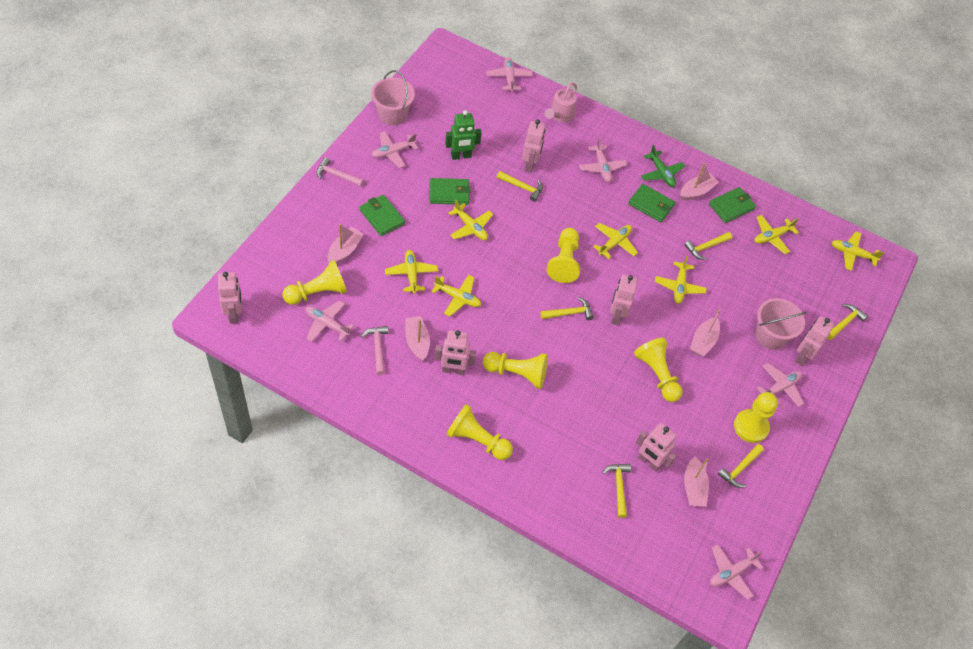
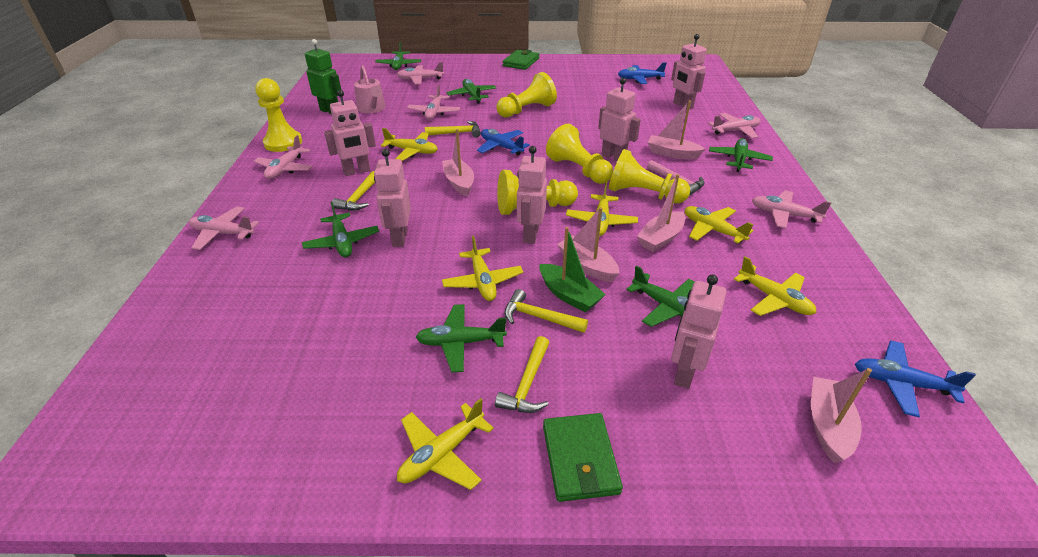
blue plane: none = 0 -> [477,129,530,155] [618,62,666,84] [855,341,976,417] = 3
green boat: none = 0 -> [540,227,606,312] = 1
green plane: [641,145,685,187] = 1 -> [302,202,379,257] [375,42,421,70] [416,304,507,372] [447,79,496,104] [626,266,694,327] [709,138,773,172] = 6
green wallet: [360,195,405,236] [430,178,470,205] [628,184,675,222] [709,187,756,223] = 4 -> [503,50,539,70] [543,413,623,502] = 2
pink bucket: [371,70,415,125] [755,298,806,350] = 2 -> none = 0
pink hammer: [317,157,364,187] [361,326,388,375] = 2 -> [647,160,705,196] = 1
yellow hammer: [497,171,543,202] [541,297,594,320] [602,464,631,518] [684,232,732,260] [718,444,764,488] [827,304,868,340] = 6 -> [332,171,375,211] [425,121,481,137] [495,336,549,413] [504,289,588,333] = 4
yellow pawn: [282,260,347,305] [446,404,513,460] [483,352,548,389] [547,228,580,283] [634,338,683,402] [734,392,778,443] = 6 -> [255,78,302,152] [496,72,557,118] [497,170,578,215] [546,124,613,184] [609,149,690,204] = 5
yellow plane: [385,250,438,294] [431,275,481,317] [448,200,493,240] [593,223,638,259] [655,256,706,304] [755,215,799,254] [832,231,884,271] = 7 -> [381,128,438,161] [397,398,494,490] [442,236,523,301] [566,182,638,236] [685,206,753,244] [734,256,816,316] = 6

